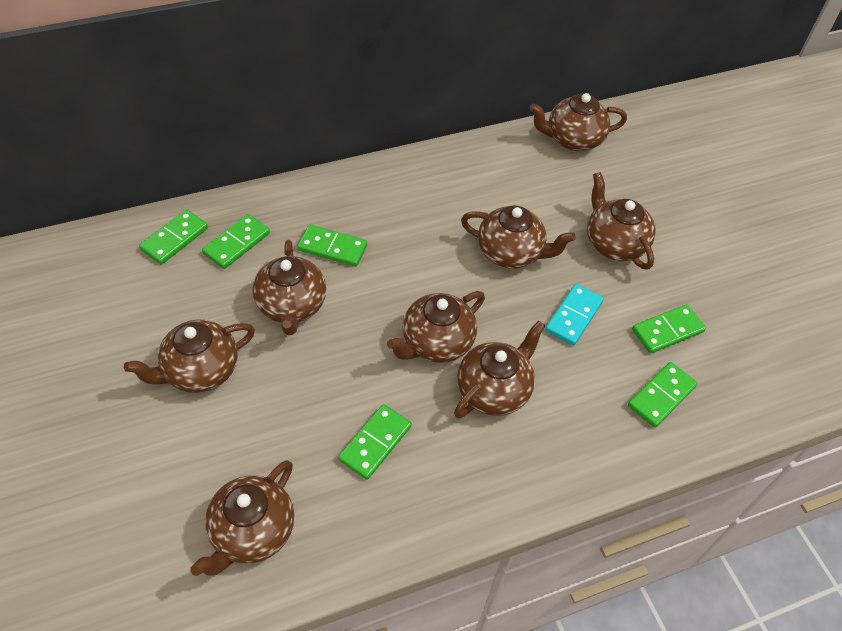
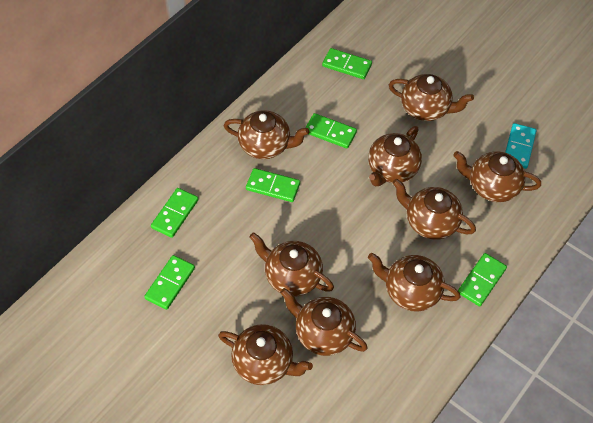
brown teapot: [124,319,255,393] [190,460,294,576] [252,240,326,335] [387,291,485,363] [454,320,545,418] [461,205,576,269] [530,93,627,151] [587,172,656,270] = 8 -> [218,324,313,385] [224,110,309,159] [249,232,334,296] [280,288,368,356] [368,126,422,186] [368,253,461,312] [389,74,474,121] [392,179,476,240] [453,151,541,202] = 9

